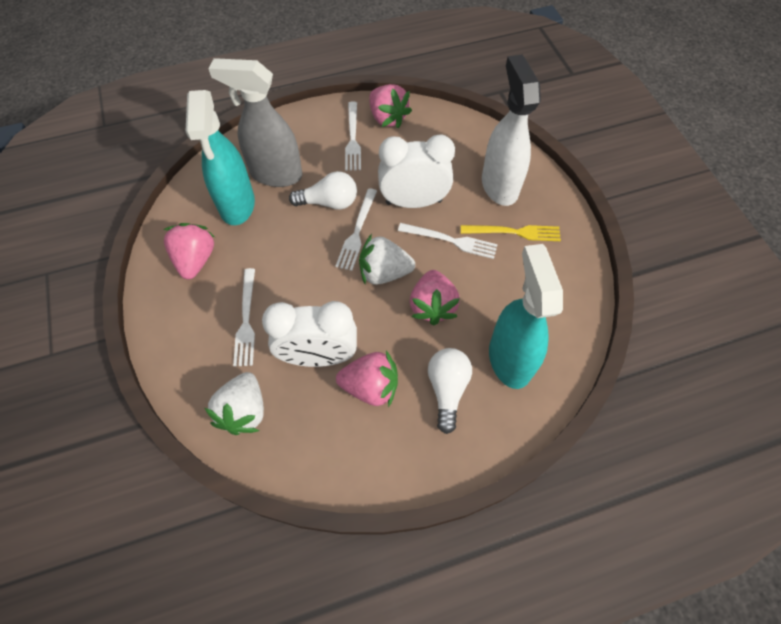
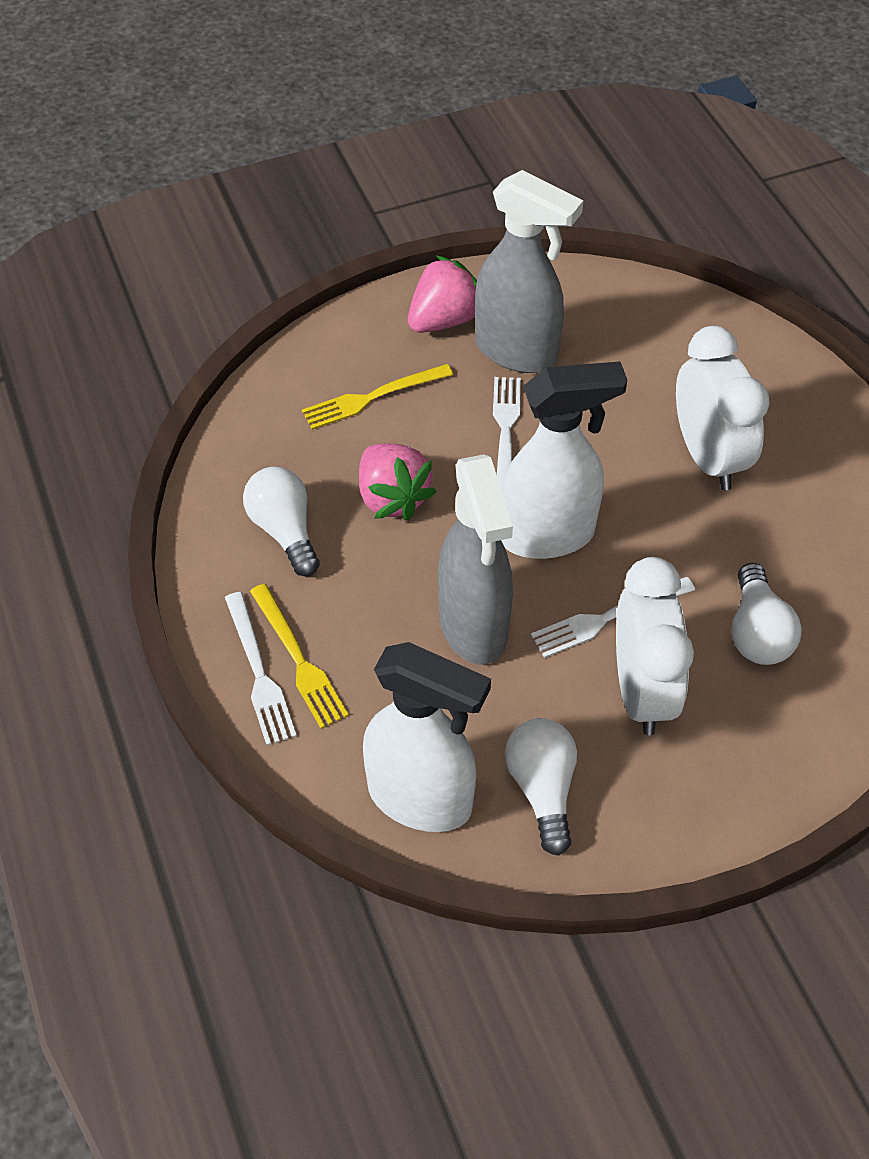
grey spray bottle: [208,58,303,187] = 1 -> [438,454,513,665] [475,170,583,373] = 2
pink strawberry: [163,223,215,279] [336,351,398,407] [369,84,412,128] [410,270,460,326] = 4 -> [359,443,436,521] [408,255,477,333] = 2
turquoise spray bottle: [185,90,255,225] [489,244,563,389] = 2 -> none = 0
white fork: [233,268,255,366] [336,188,377,271] [345,102,361,171] [398,223,498,259] = 4 -> [225,592,297,746] [493,377,521,487] [531,577,695,658] = 3
white light bulb: [289,171,357,210] [428,348,472,434] = 2 -> [243,467,320,577] [505,718,577,856] [732,563,802,665] = 3
white spray bottle: [482,55,541,206] = 1 -> [363,642,491,832] [501,362,627,559] = 2
white strawberry: [205,372,264,435] [359,234,415,285] = 2 -> none = 0
yellow fork: [461,225,561,241] = 1 -> [250,584,349,729] [302,364,453,430] = 2

